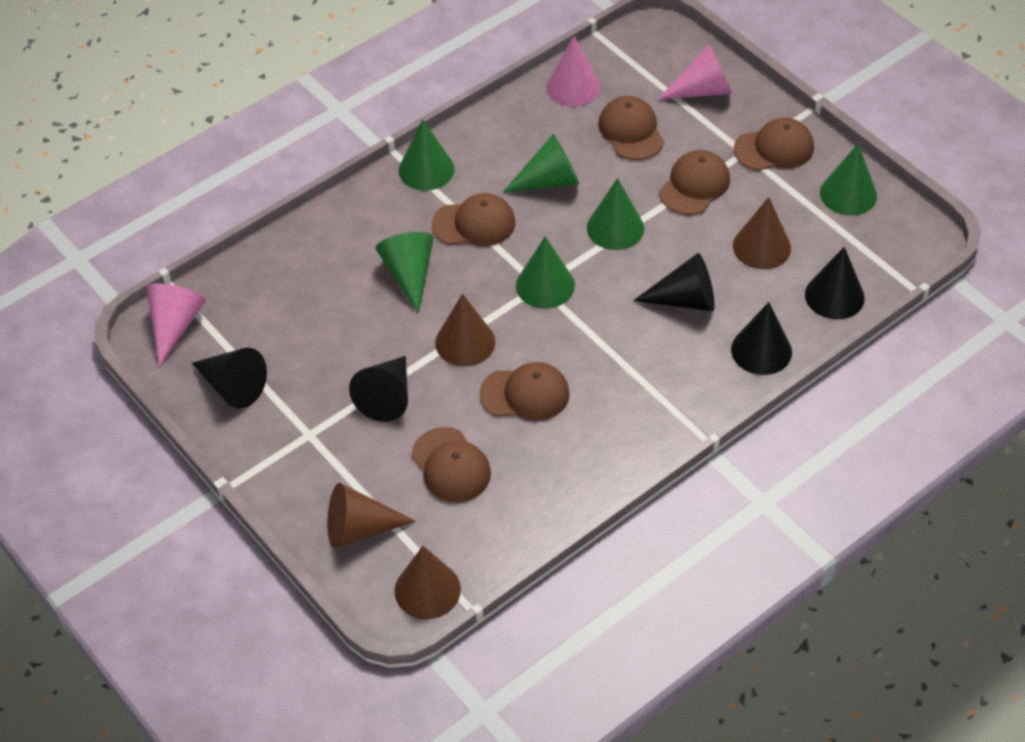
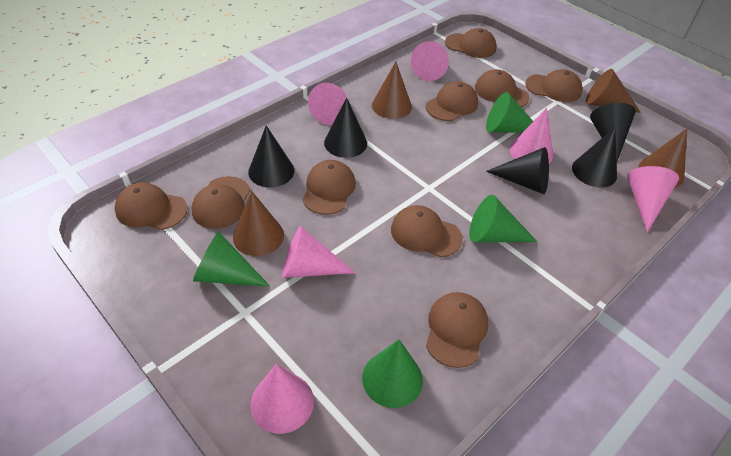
brown cap: [412,427,491,502] [432,193,515,246] [479,362,570,421] [598,96,664,160] [659,150,730,215] [734,117,814,171] = 6 -> [115,182,187,230] [192,176,250,229] [302,160,356,215] [391,205,463,257] [425,81,478,121] [426,292,488,368] [445,28,497,58] [475,69,529,107] [525,69,583,102] = 9
green cone: [376,232,433,314] [398,119,455,191] [503,134,579,193] [516,236,575,309] [587,178,644,250] [820,144,877,216] = 6 -> [193,232,270,286] [362,339,423,408] [469,195,537,242] [486,92,533,133] = 4
pink cone: [146,284,206,367] [546,36,600,106] [658,44,732,100] = 3 -> [250,364,314,434] [282,226,355,278] [308,83,347,125] [411,41,449,81] [510,108,553,164] [627,166,679,232] = 6

